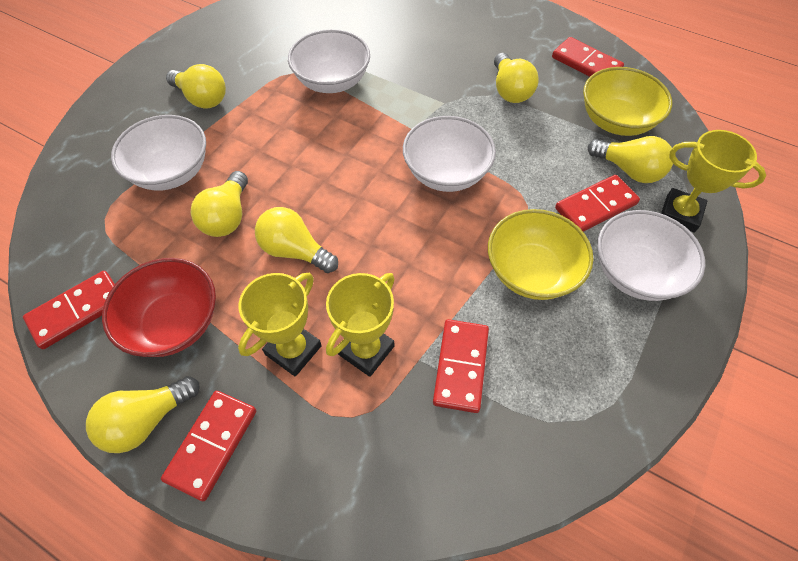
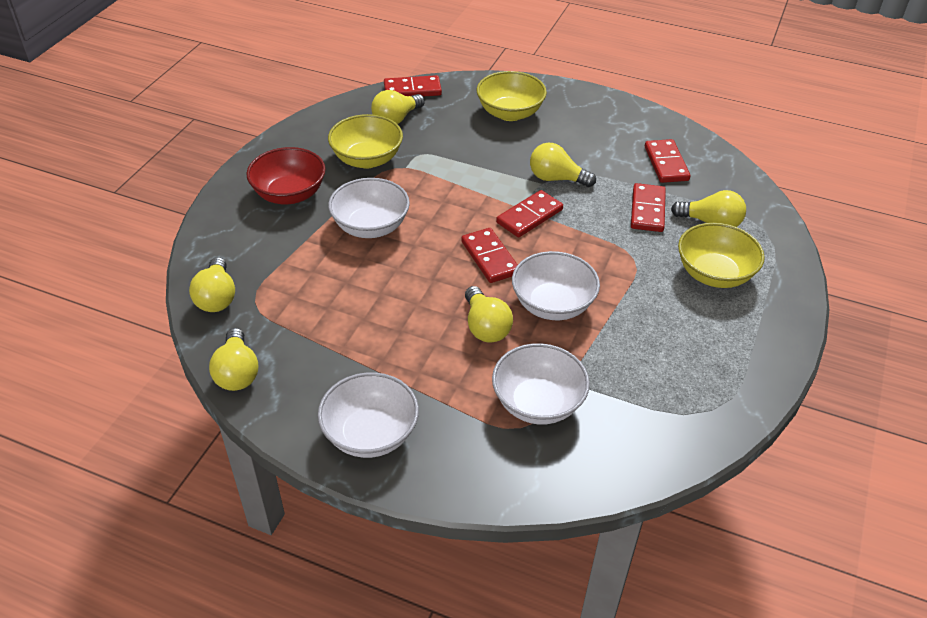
yellow bowl: [488,209,593,300] [583,67,672,136] = 2 -> [328,114,403,168] [477,71,547,121] [678,223,765,288] = 3
yellow trophy: [238,273,322,377] [326,273,395,377] [661,130,766,233] = 3 -> none = 0

